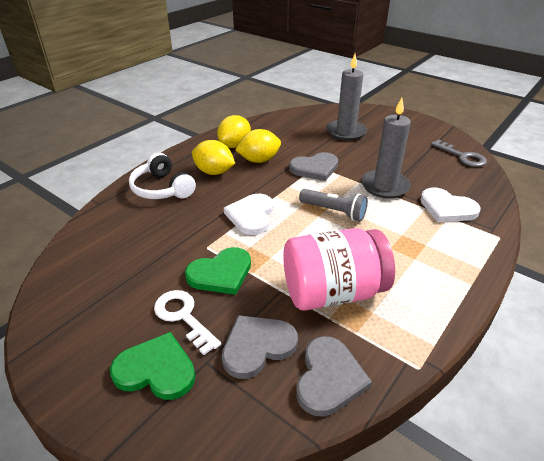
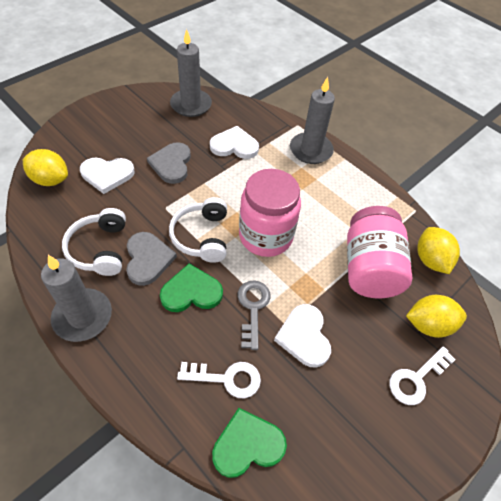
grey candle: [326,54,367,141] [361,98,411,199] = 2 -> [41,255,112,342] [170,29,212,117] [290,77,335,164] = 3
grey flashlight: [299,189,368,221] = 1 -> none = 0
grey heart: [222,315,298,379] [289,152,338,181] [296,336,372,417] = 3 -> [126,232,177,286] [147,142,191,184] = 2
pink jar: [283,228,395,311] = 1 -> [239,169,301,257] [347,206,412,298] = 2
white headphones: [129,153,196,199] = 1 -> [62,208,126,276] [169,197,227,263] = 2
white heart: [224,194,273,235] [420,188,481,222] = 2 -> [80,158,135,194] [210,126,259,159] [274,304,331,368] = 3
white key: [154,290,221,355] = 1 -> [177,362,261,399] [389,346,456,405] = 2

